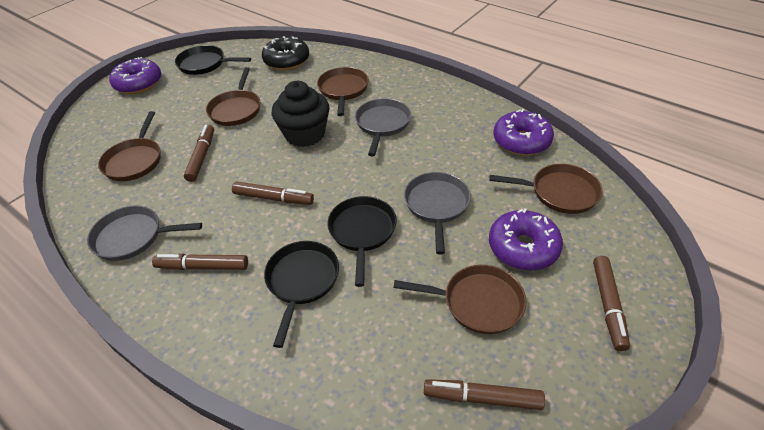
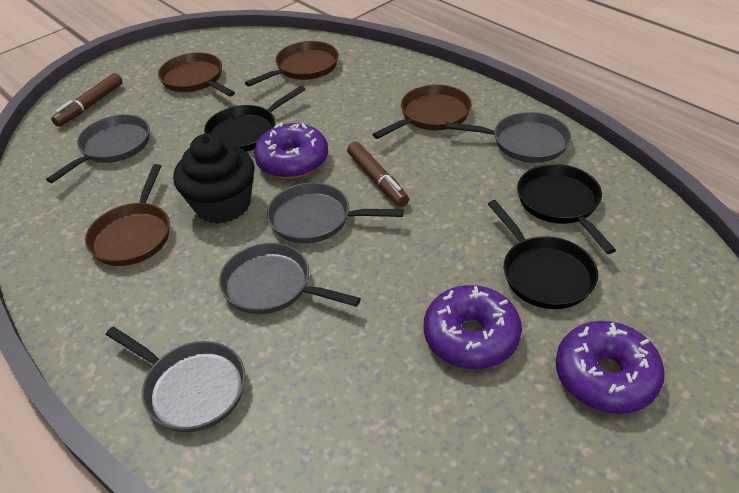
black donut: [262,36,309,70] = 1 -> none = 0
brown marker: [152,254,248,270] [184,125,214,182] [232,182,314,205] [424,379,545,410] [593,256,630,351] = 5 -> [51,73,123,127] [347,142,409,207] = 2
brown pan: [98,111,160,181] [206,67,260,126] [317,67,369,116] [393,265,526,334] [489,164,603,214] = 5 -> [85,164,170,266] [158,53,235,97] [245,41,339,87] [372,84,472,139] = 4
grey pan: [87,206,202,261] [355,98,411,156] [404,172,471,255] = 3 -> [46,114,150,183] [106,327,246,432] [219,243,361,314] [267,182,404,244] [445,112,571,163] = 5

